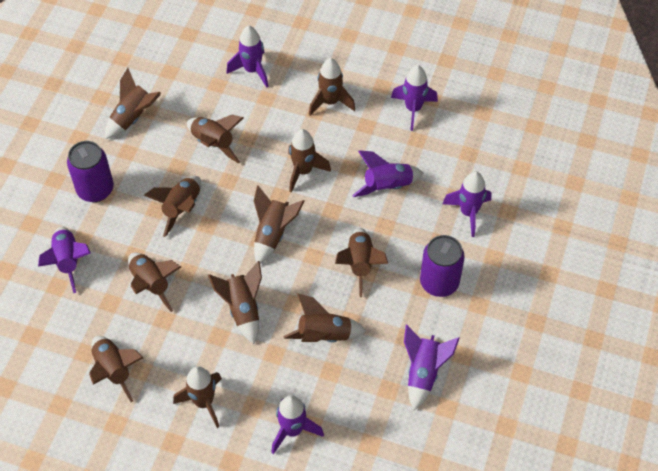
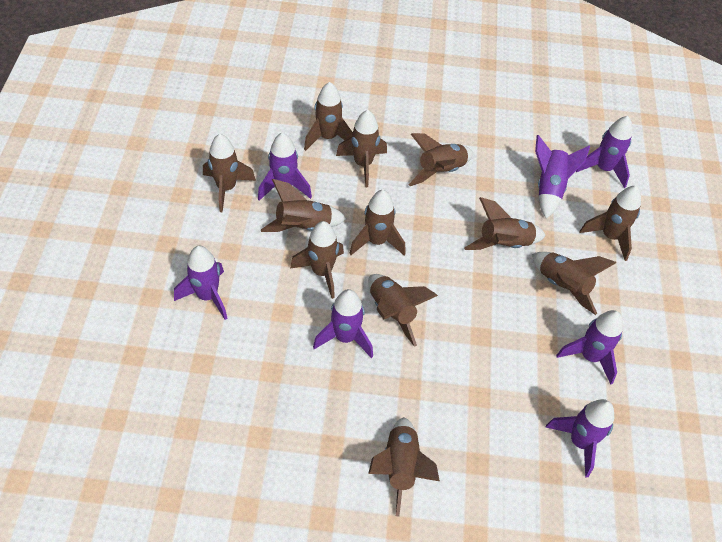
purple can: [67,141,114,202] [420,235,465,297] = 2 -> none = 0

